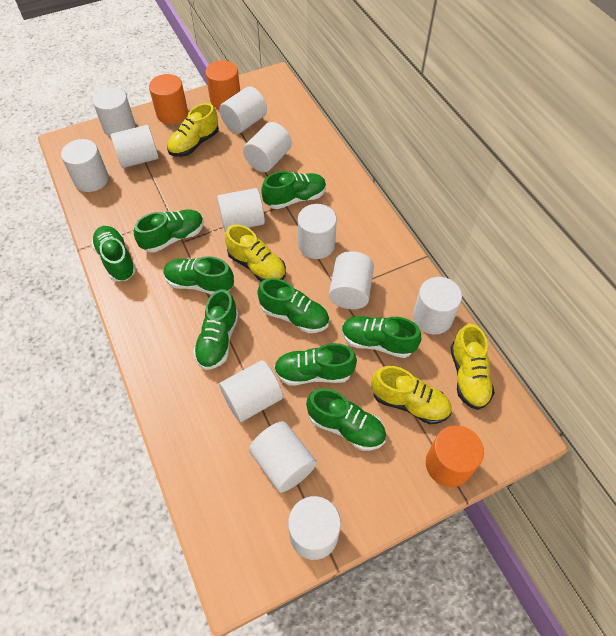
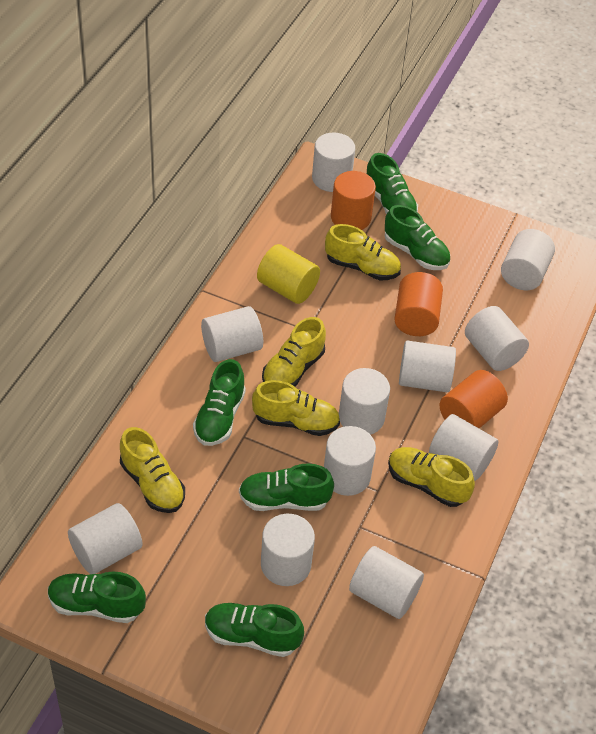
green shoe: [91,226,136,281] [134,209,204,253] [164,256,234,295] [193,289,239,370] [257,278,329,333] [261,171,326,209] [274,343,357,385] [306,388,386,451] [342,316,421,358] = 9 -> [48,572,146,623] [193,359,246,446] [205,603,304,657] [239,463,334,511] [367,153,418,214] [385,205,450,270] = 6
white cylinder: [61,139,108,192] [93,87,135,137] [111,125,159,168] [217,188,265,232] [219,86,267,134] [219,360,283,422] [243,122,292,172] [249,421,317,492] [288,496,341,560] [298,204,337,259] [329,251,374,309] [413,277,462,335] = 12 -> [68,503,143,574] [201,306,263,362] [261,514,315,586] [312,133,355,192] [324,426,376,496] [339,368,390,435] [349,546,424,619] [399,340,456,392] [429,414,499,481] [465,306,529,371] [501,229,555,290] = 11
yellow cylinder: none = 0 -> [257,244,320,304] = 1
yellow shoe: [167,103,219,157] [225,224,286,282] [371,366,451,424] [450,324,495,410] = 4 -> [120,427,185,513] [252,380,340,436] [262,317,326,387] [325,224,401,281] [388,447,475,507] = 5

